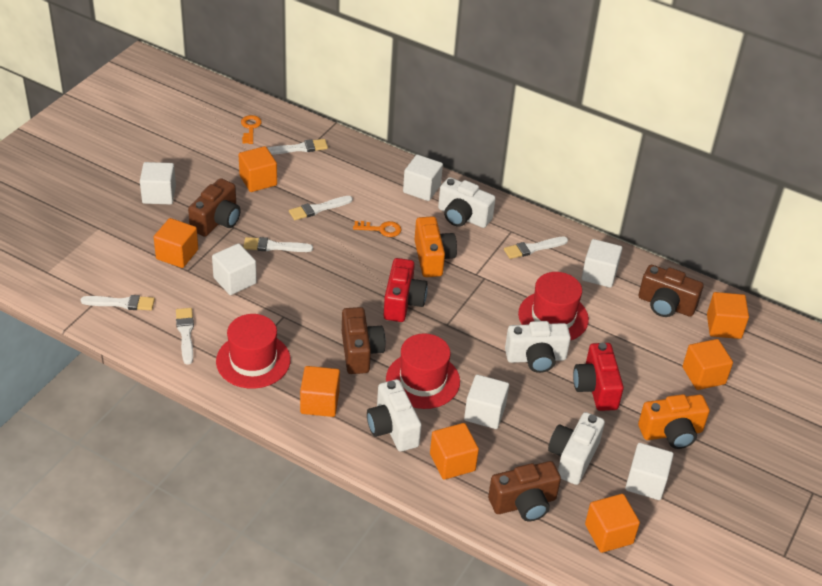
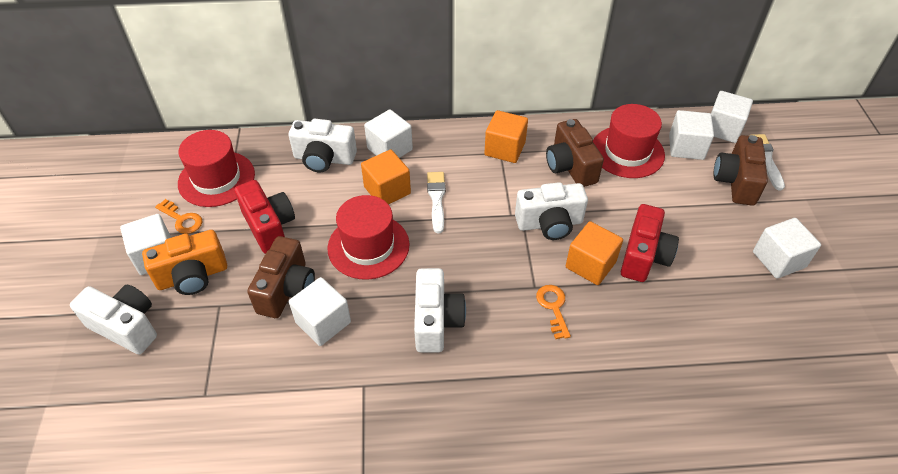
brown camera: [188,178,241,237] [342,307,386,374] [488,461,561,521] [639,265,703,317] = 4 -> [247,236,315,318] [546,119,604,187] [713,135,768,206] = 3
orange camera: [415,216,457,277] [638,394,710,449] = 2 -> [142,230,227,295] = 1
orange cube: [154,218,198,268] [238,146,277,192] [300,366,340,417] [430,423,479,480] [585,494,640,553] [683,339,733,390] [707,292,749,339] = 7 -> [361,149,411,204] [484,110,528,163] [566,221,623,285] = 3
white brush: [81,295,155,310] [176,308,194,365] [243,237,313,252] [267,139,328,155] [289,196,353,220] [504,237,568,259] = 6 -> [427,172,446,233] [749,134,785,190] = 2

